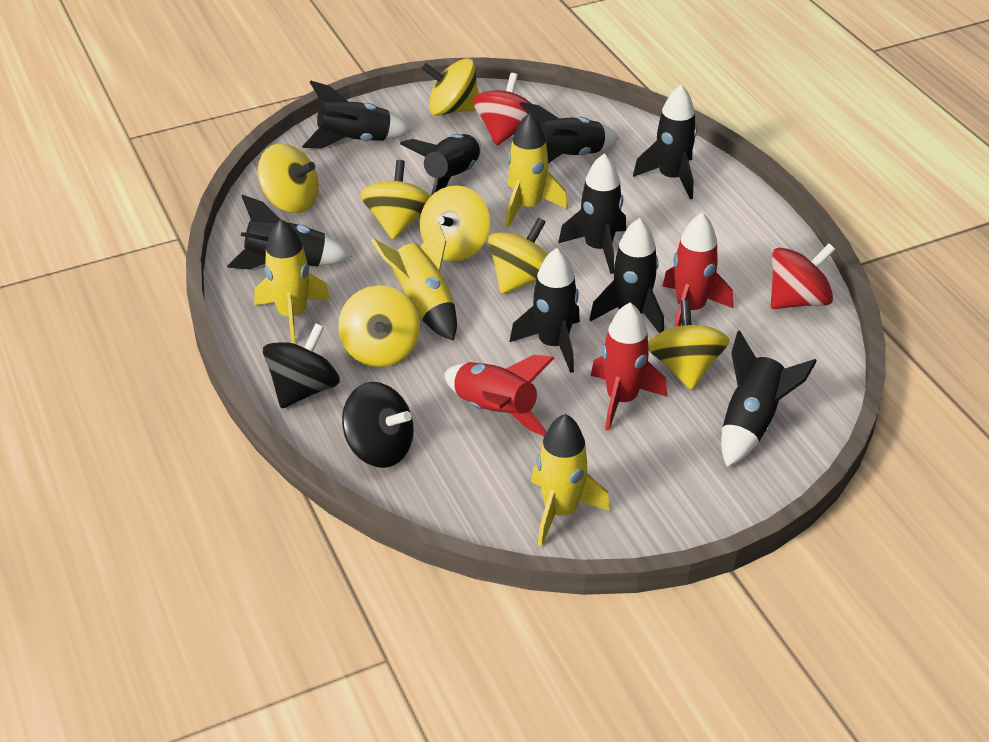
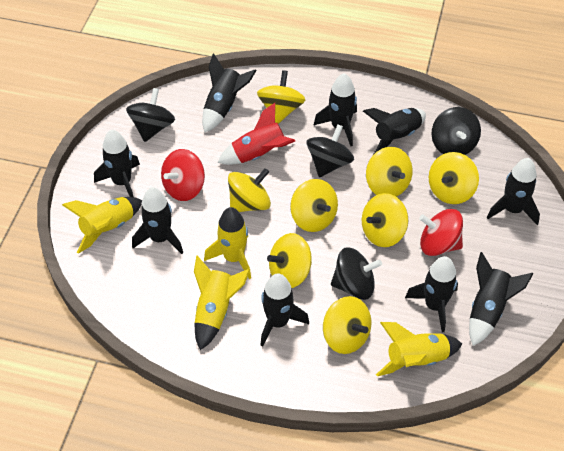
black spinning top: [263,323,340,409] [342,382,414,468] = 2 -> [126,88,175,142] [307,124,354,177] [331,247,382,300] [431,107,481,155] = 4
red rocket: [444,355,554,436] [591,303,667,431] [662,213,733,327] = 3 -> [218,103,295,165] = 1
yellow spinning top: [258,144,319,213] [338,285,420,367] [360,160,431,240] [420,185,490,261] [422,58,479,116] [488,218,548,294] [648,300,730,390] = 7 -> [228,168,271,212] [257,70,305,124] [267,233,312,288] [290,179,338,232] [323,296,371,354] [362,193,408,247] [366,147,413,197] [429,152,479,204] = 8

